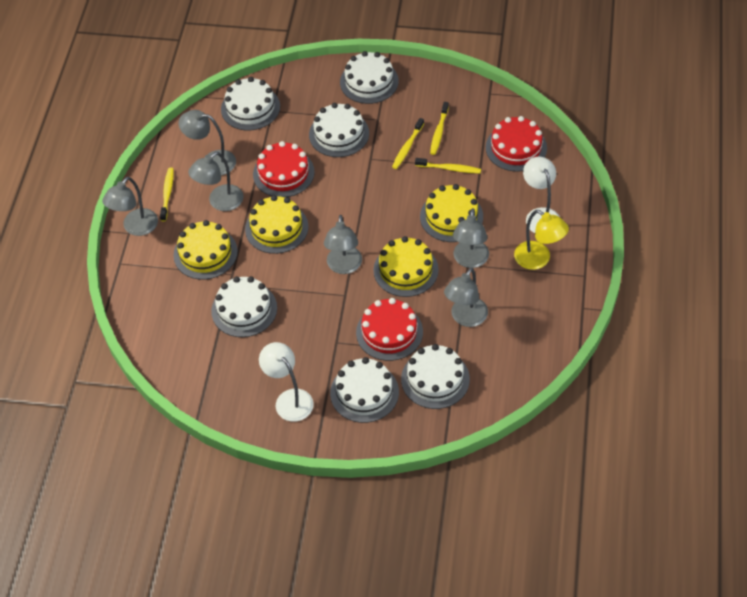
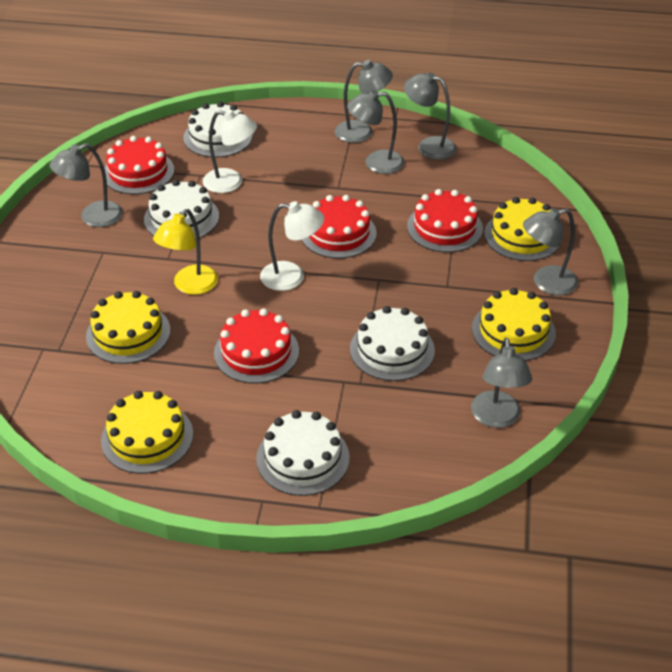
red cake: [253,141,315,197] [356,298,423,361] [486,116,547,172] = 3 -> [104,136,174,194] [214,308,299,384] [302,195,377,259] [407,189,483,252] = 4
white cake: [211,276,277,337] [221,77,280,130] [309,103,369,157] [330,357,399,423] [340,51,399,104] [401,344,470,409] = 6 -> [144,180,219,239] [183,102,253,158] [256,410,350,496] [350,306,435,381] = 4
yellow toothbrush: [160,168,174,221] [392,118,424,169] [415,158,481,174] [430,102,449,155] = 4 -> none = 0

